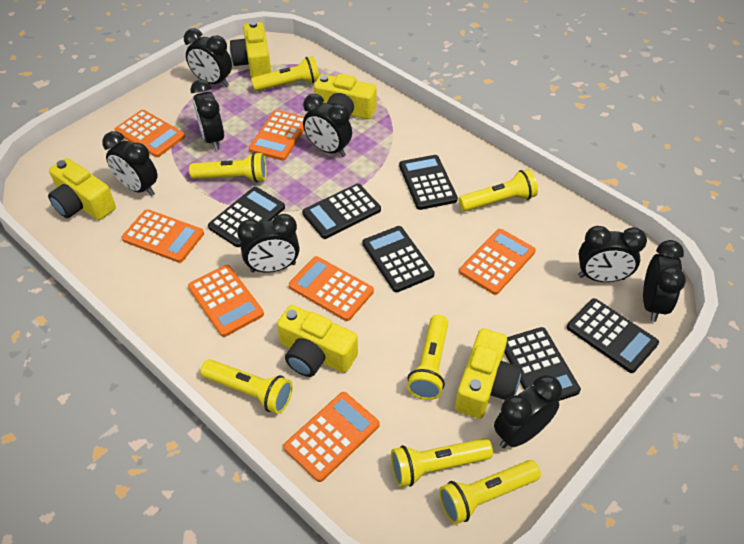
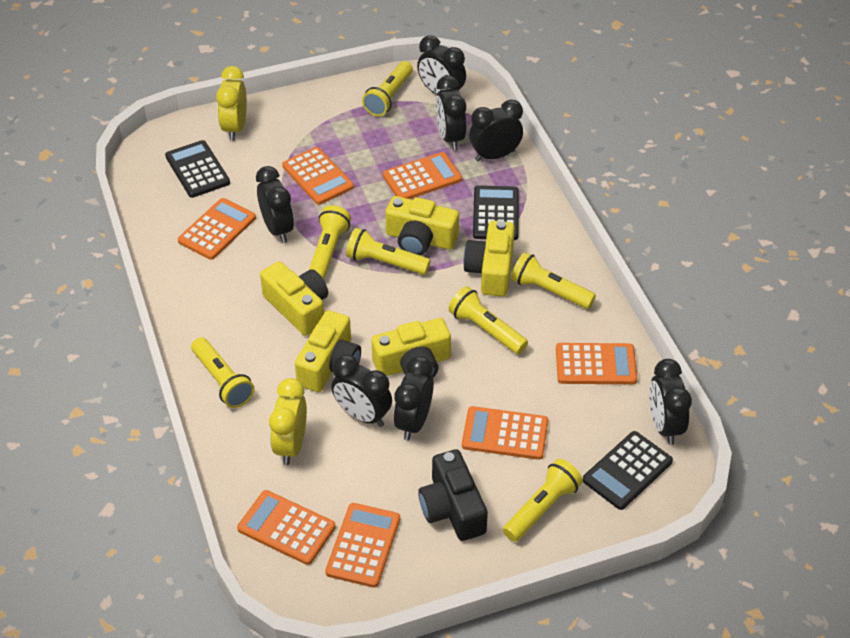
black calculator: [208,187,285,247] [302,184,381,239] [362,226,435,292] [399,155,458,210] [504,327,581,401] [567,298,659,373] = 6 -> [165,140,230,198] [473,185,519,240] [583,431,673,510] = 3
black camera: none = 0 -> [418,449,488,541] = 1
black clock: [102,131,158,196] [184,28,232,87] [190,80,224,150] [237,214,300,273] [303,94,352,157] [494,375,562,448] [578,226,647,282] [643,240,686,322] = 8 -> [256,166,294,243] [331,354,392,427] [393,356,434,441] [417,35,466,95] [436,76,466,150] [469,99,523,162] [649,359,692,445] = 7
yellow clock: none = 0 -> [216,66,247,141] [269,378,307,465] = 2

